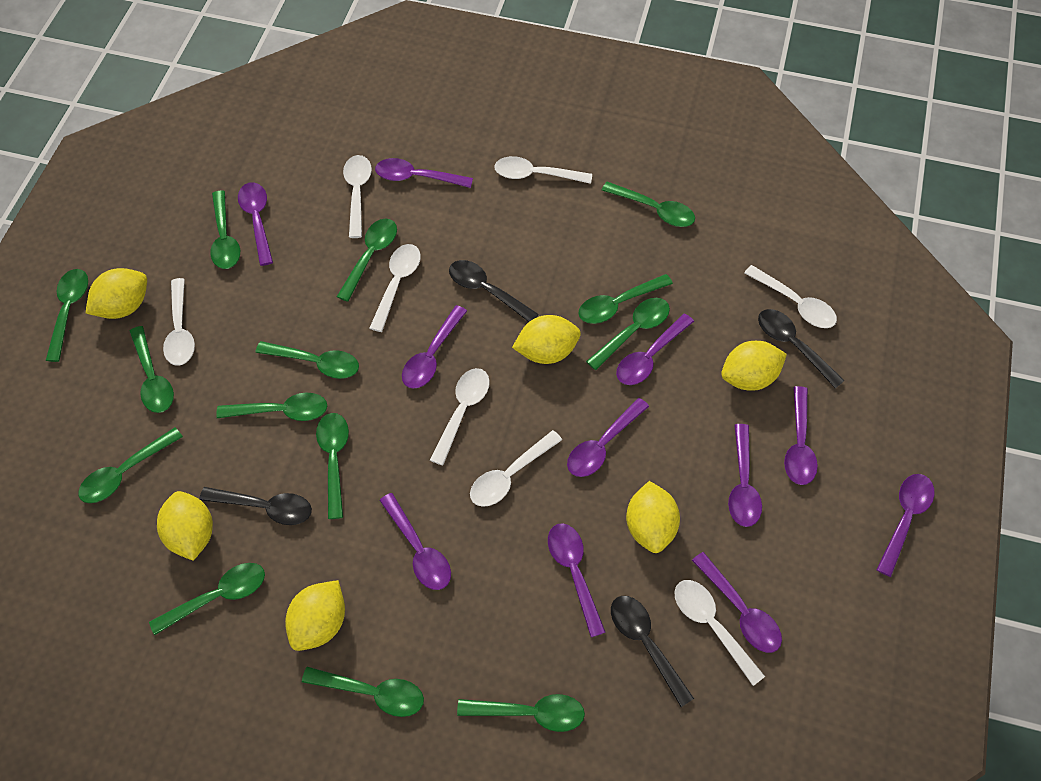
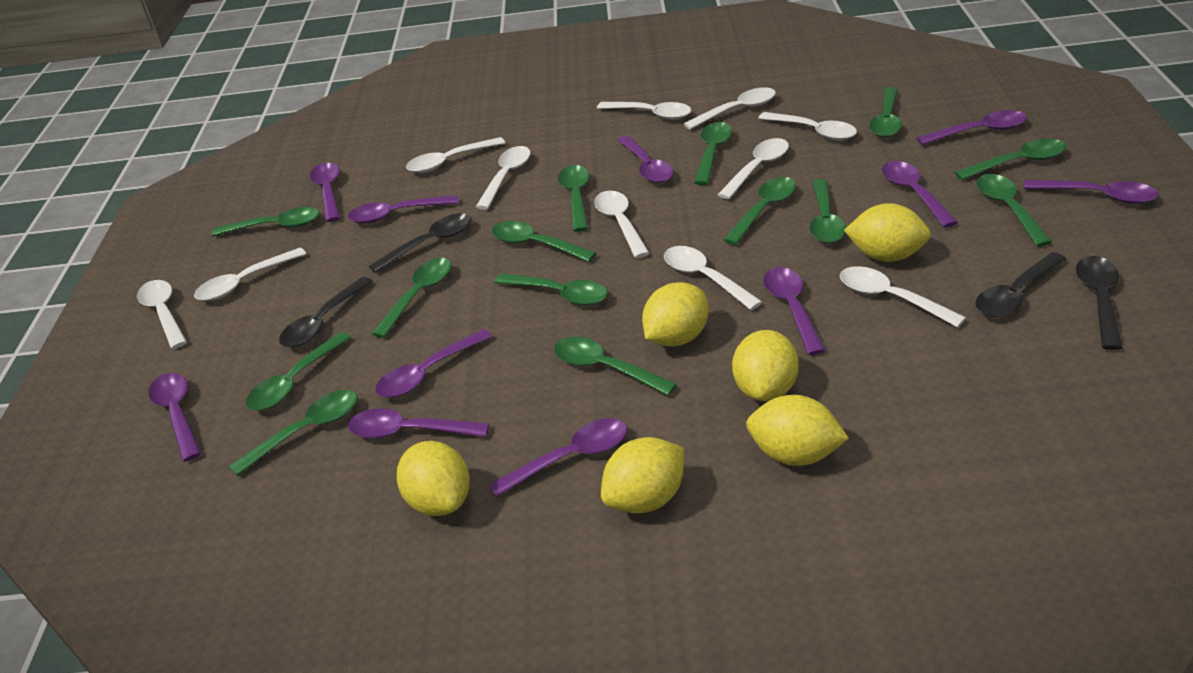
white spoon: [163,278,195,366] [343,155,372,238] [369,244,421,332] [430,368,490,465] [470,430,562,507] [494,156,592,184] [674,580,765,686] [744,265,837,328] = 8 -> [137,280,187,349] [194,248,306,301] [406,137,505,173] [476,146,531,210] [594,191,649,258] [597,102,691,120] [664,246,762,310] [684,87,776,129] [717,138,789,199] [758,112,857,140] [840,266,966,328] = 11

